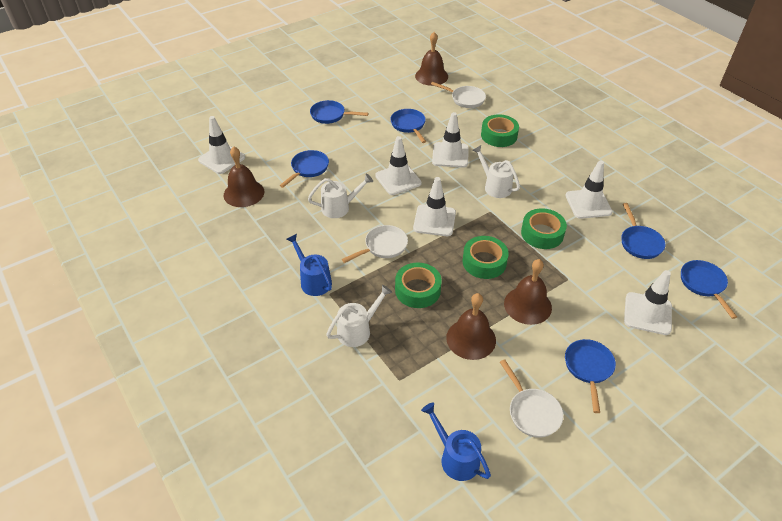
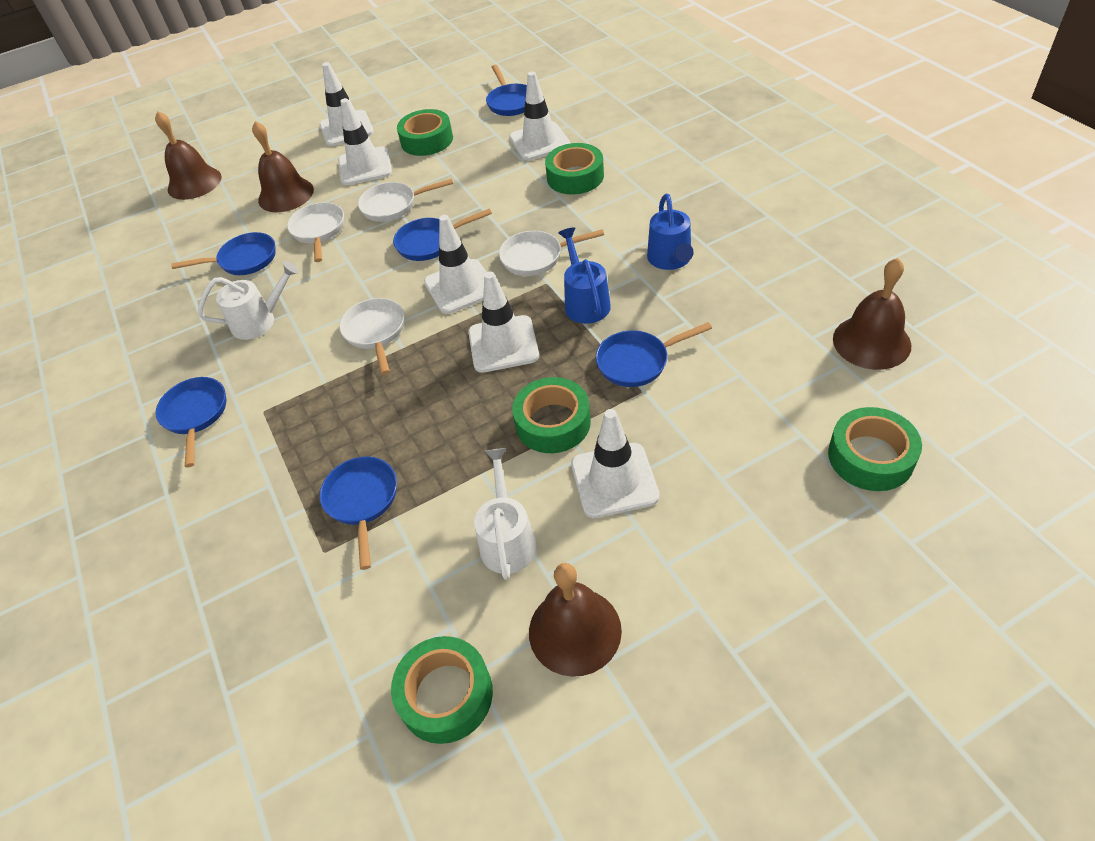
green tape: [395,263,442,308] [462,236,509,279] [481,114,519,147] [521,208,567,249] = 4 -> [391,636,493,744] [397,109,453,156] [512,377,591,453] [545,143,604,195] [828,407,922,491] = 5
white pan: [342,225,408,263] [431,82,486,108] [500,359,563,438] = 3 -> [287,202,344,262] [339,298,404,375] [358,179,453,222] [499,229,604,276] = 4
white watering can: [308,174,373,218] [326,285,392,347] [472,145,520,198] = 3 -> [198,261,299,340] [474,448,537,580] = 2

